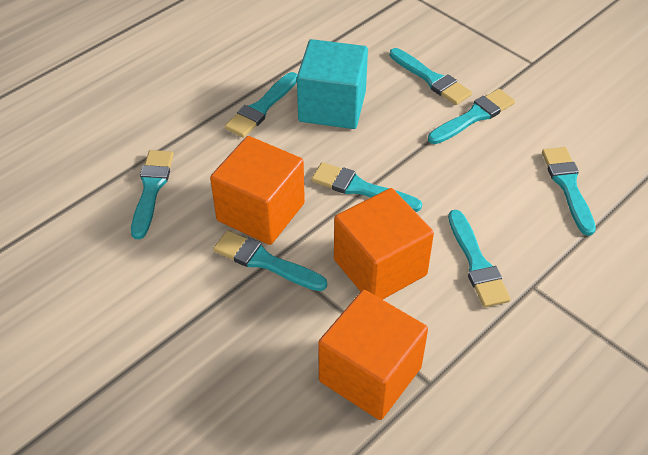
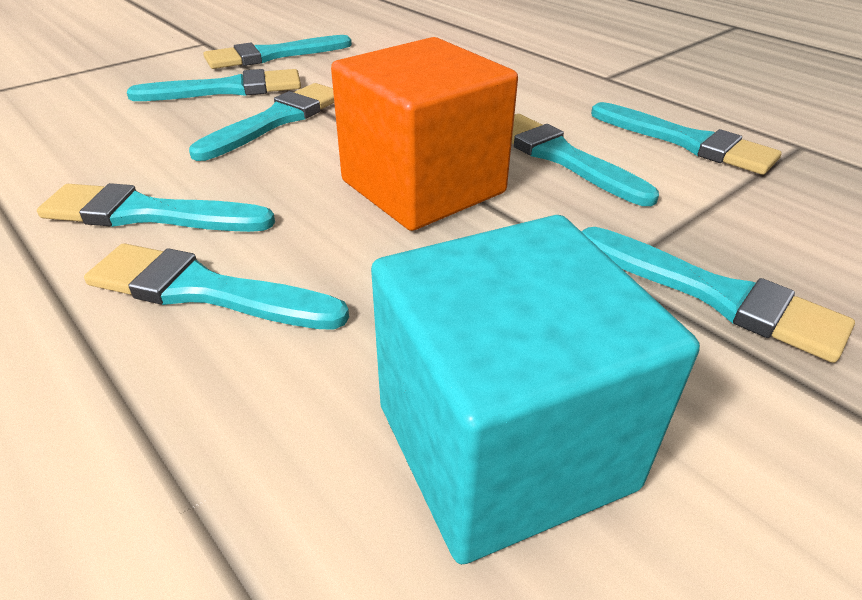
orange cube: [210,136,305,245] [318,290,428,420] [334,188,434,300] = 3 -> [331,37,518,231] = 1

